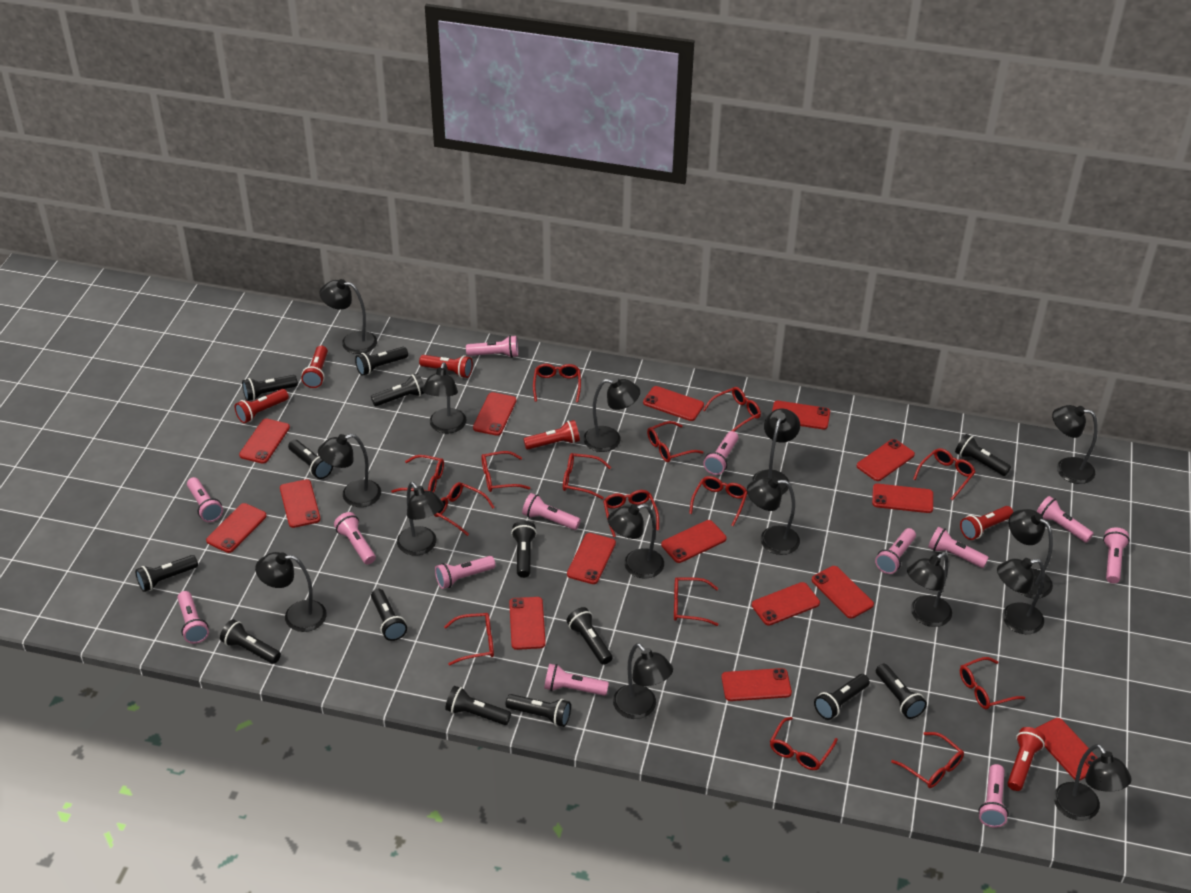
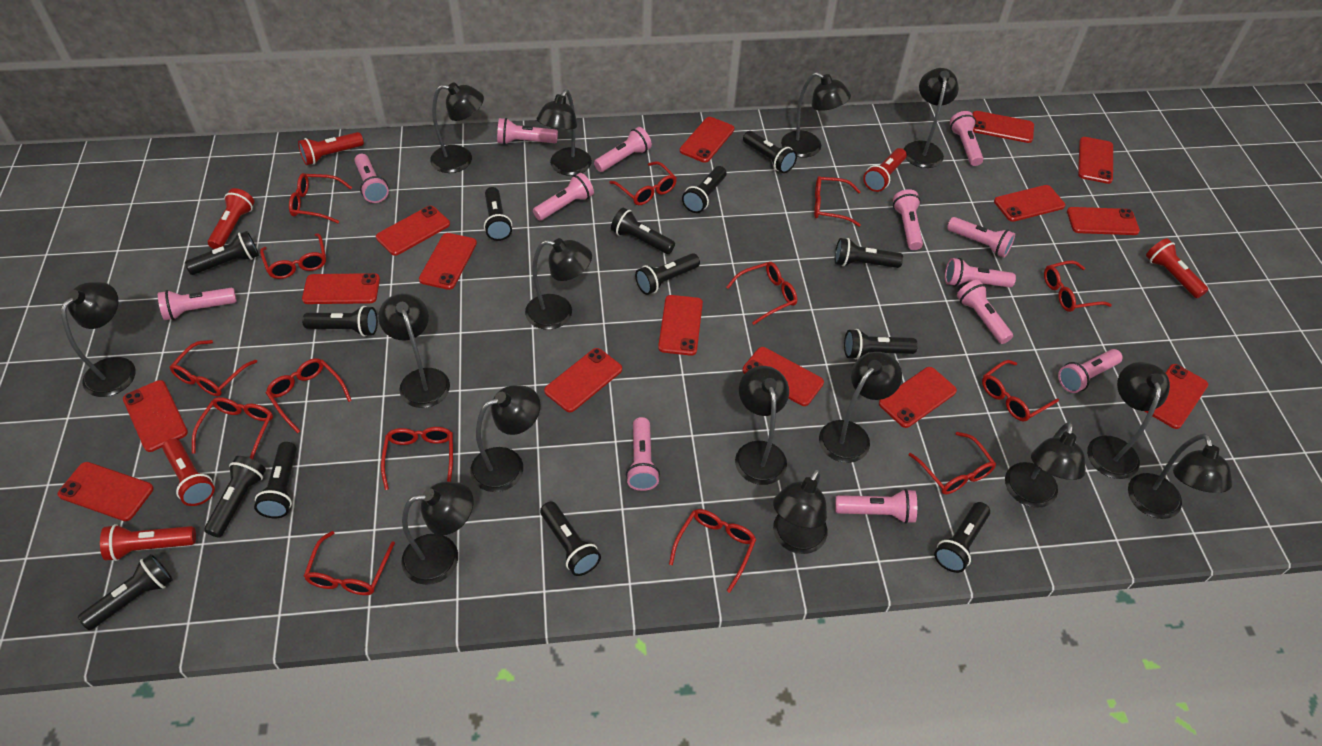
red glasses: [391,455,444,493] [434,482,495,536] [444,613,494,666] [481,451,530,492] [533,364,581,402] [563,453,611,499] [603,490,659,537] [647,421,703,462] [674,577,719,626] [689,476,747,526] [703,387,761,431] [770,717,838,770] [891,732,964,788] [913,448,976,500] [960,657,1025,709] = 15 -> [170,340,257,396] [192,397,273,459] [260,233,326,279] [266,358,352,433] [289,173,352,223] [304,531,395,595] [381,427,453,490] [609,161,677,205] [669,509,756,593] [726,262,797,325] [814,176,861,227] [909,432,996,495] [982,360,1059,422] [1044,261,1112,312] = 14

